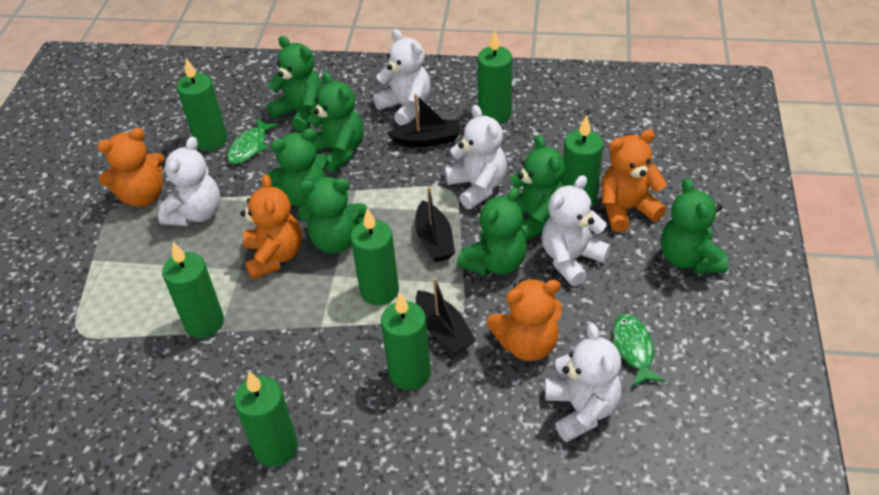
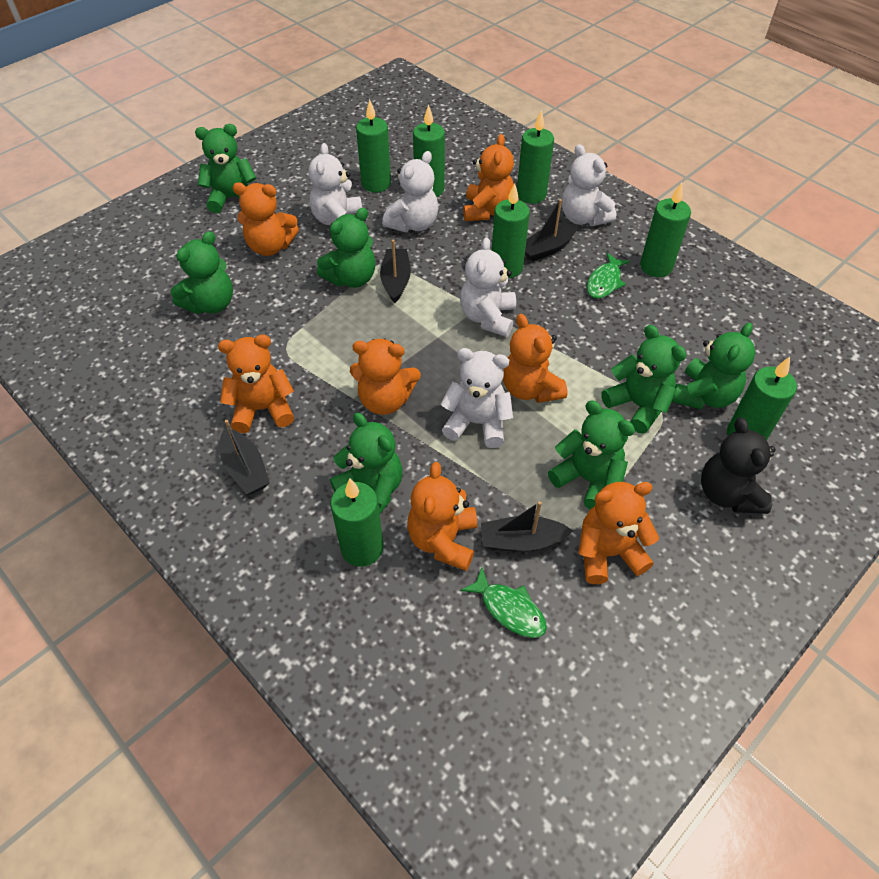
black boat: [387,94,460,147] [415,187,455,262] [416,278,476,355] = 3 -> [220,420,270,494] [380,240,411,303] [481,501,573,552] [525,199,578,262] = 4
black teddy bear: none = 0 -> [701,417,776,514] = 1
orange teddy bear: [97,128,165,207] [240,174,302,280] [487,279,562,361] [602,129,667,232] = 4 -> [218,335,294,433] [232,182,299,256] [350,338,421,415] [407,462,477,571] [463,134,514,221] [503,314,568,403] [578,482,659,584] = 7

